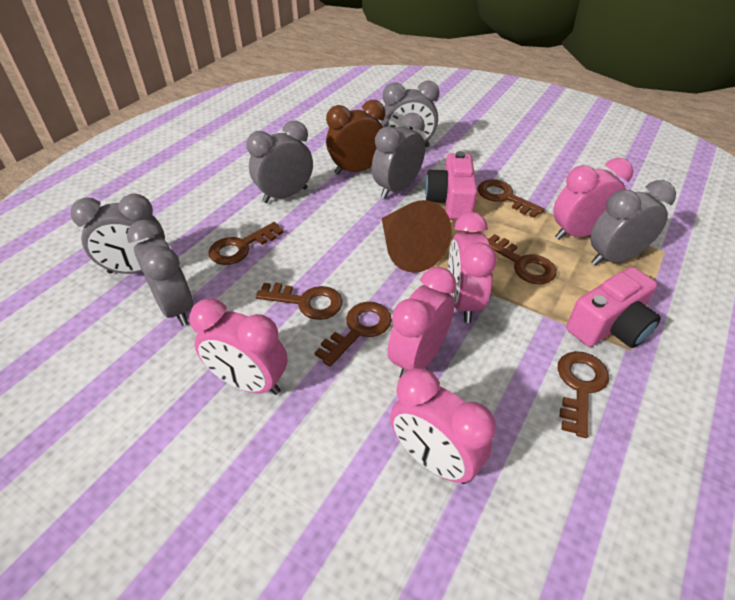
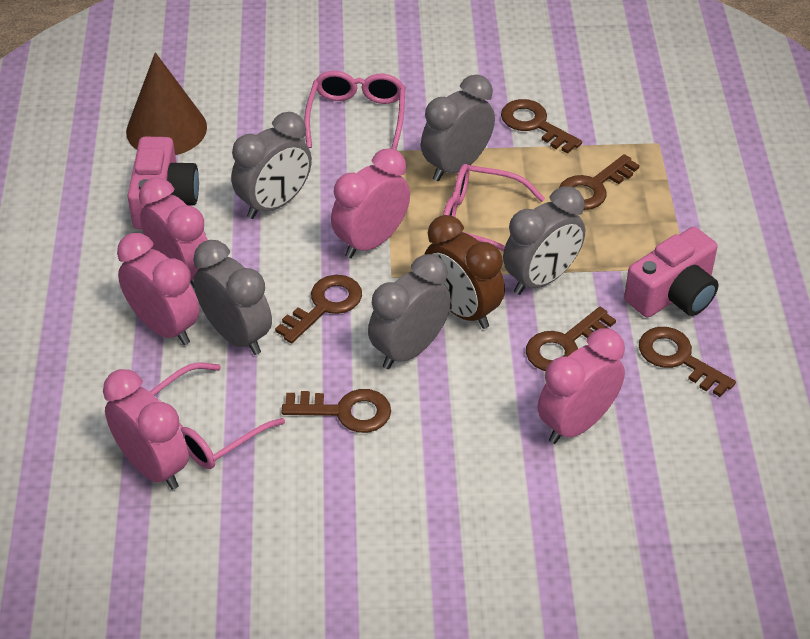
grey clock: [70,194,165,274] [127,220,193,326] [246,121,313,203] [372,113,425,199] [381,81,440,147] [590,180,676,266] = 6 -> [193,240,272,355] [231,112,312,219] [368,254,451,369] [421,75,495,181] [503,186,585,295] = 5
pink glasses: none = 0 -> [150,362,285,469] [304,71,405,150] [443,164,545,252] = 3

